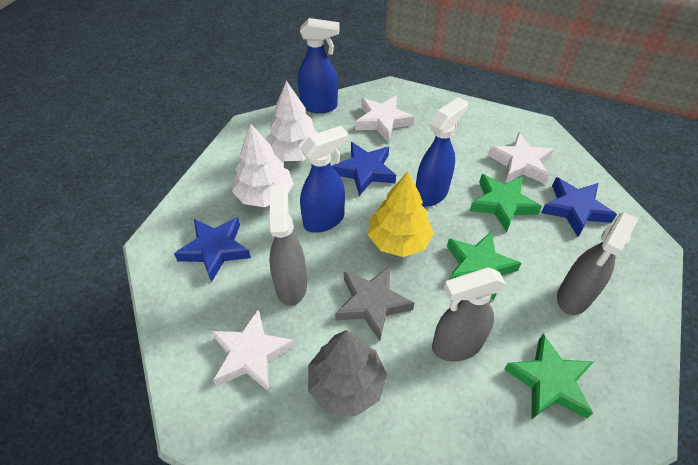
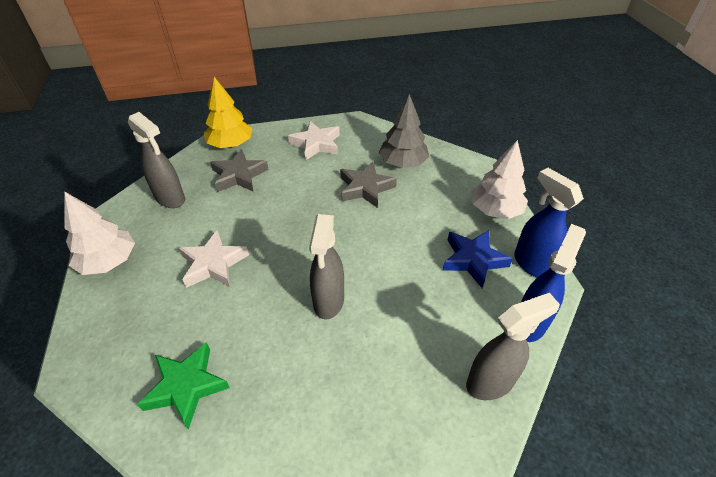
blue spray bottle: [298,18,340,113] [300,126,348,233] [416,97,468,207] = 3 -> [514,168,584,277] [521,224,586,342] = 2
blue star: [174,217,251,282] [332,142,396,196] [541,177,617,237] = 3 -> [443,230,513,288] = 1
green star: [447,232,522,301] [470,174,542,232] [504,334,593,419] = 3 -> [137,342,230,429] = 1
grey star: [335,266,414,341] = 1 -> [210,149,269,192] [340,161,397,208] = 2
white star: [211,309,294,392] [355,95,415,142] [488,133,554,184] = 3 -> [179,230,249,288] [288,121,340,161] = 2

